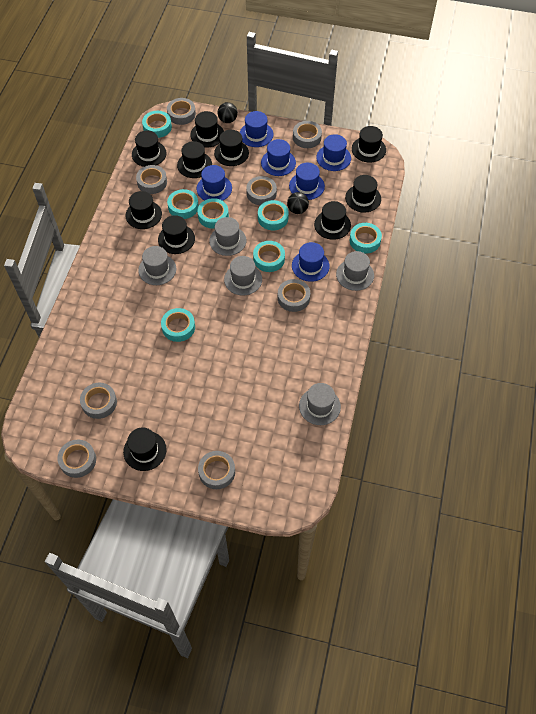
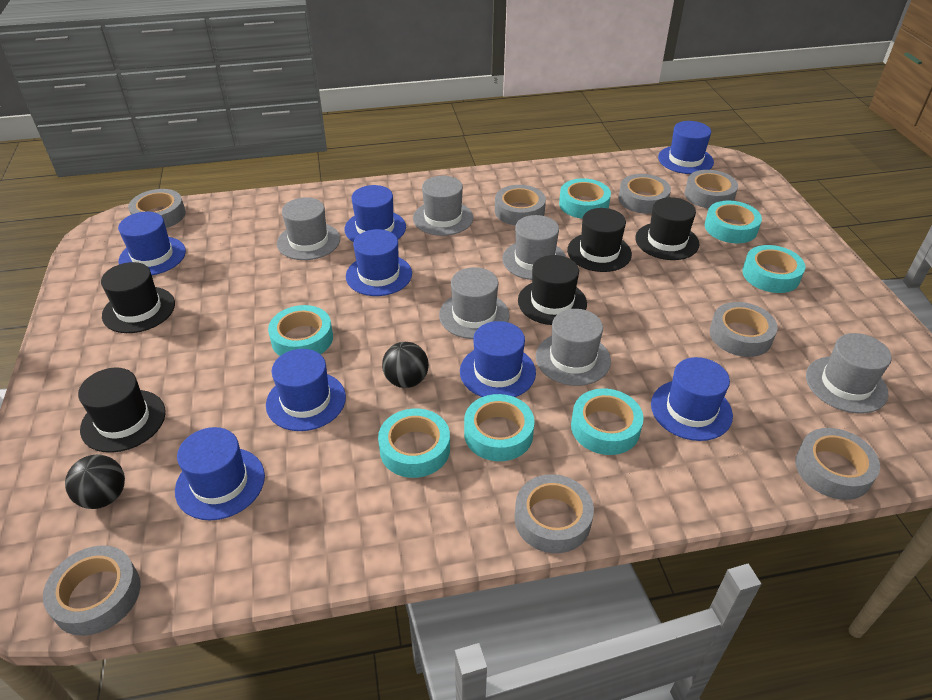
black hat: [123,428,167,471] [125,191,162,229] [132,130,167,167] [158,215,195,254] [177,141,212,178] [190,111,224,148] [214,130,249,166] [314,201,351,240] [345,175,381,213] [352,126,386,163] = 10 -> [78,368,166,453] [101,262,175,333] [518,255,587,325] [567,208,632,272] [635,197,699,260] = 5
blue hat: [196,165,232,201] [240,111,273,147] [261,139,296,176] [289,163,325,200] [292,242,330,282] [316,134,351,171] = 6 -> [118,212,186,275] [175,427,265,520] [266,349,346,431] [344,185,406,242] [346,229,412,296] [460,321,536,397] [651,357,733,441] [658,121,714,174] = 8
grey hat: [138,246,176,285] [209,217,246,256] [224,256,262,295] [299,383,341,425] [336,251,374,291] = 5 -> [277,197,340,260] [413,176,473,236] [439,267,509,339] [502,215,566,280] [536,309,611,386] [806,333,892,414] = 6

